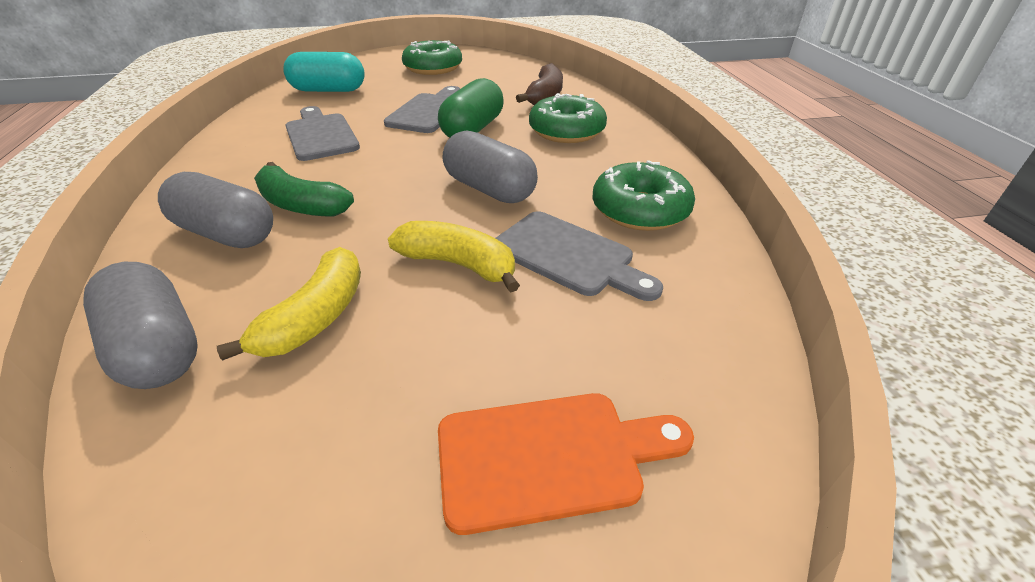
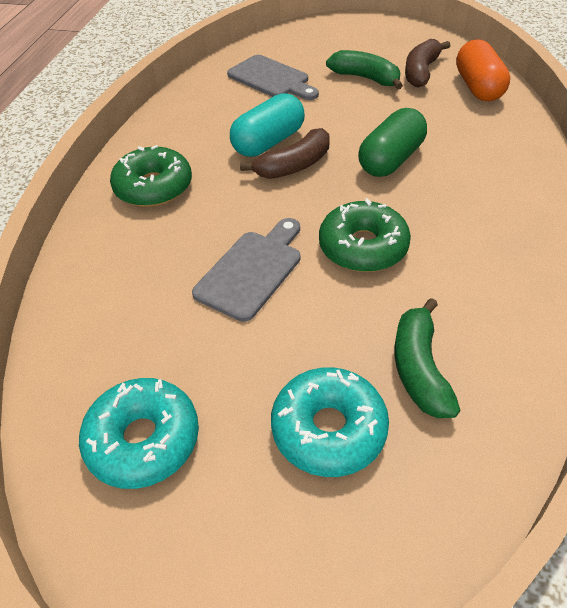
brown banana: [516,63,563,105] = 1 -> [240,128,330,179] [405,39,451,88] = 2
green banana: [254,162,354,216] = 1 -> [326,50,403,90] [395,298,460,418] = 2
green donut: [402,40,462,75] [529,93,607,143] [592,160,695,231] = 3 -> [110,145,192,207] [319,198,411,272] = 2
grey capsule: [83,262,198,389] [158,172,273,248] [443,130,538,203] = 3 -> none = 0
grey cutting board: [285,106,360,161] [384,86,460,133] [495,211,663,301] = 3 -> [192,218,300,322] [227,55,319,100] = 2
orange capsule: none = 0 -> [456,39,510,101] = 1
orange cutting board: [438,393,694,535] = 1 -> none = 0
turquoise donut: none = 0 -> [79,378,199,489] [271,367,389,477] = 2
yellow banana: [217,247,361,360] [388,221,520,293] = 2 -> none = 0

